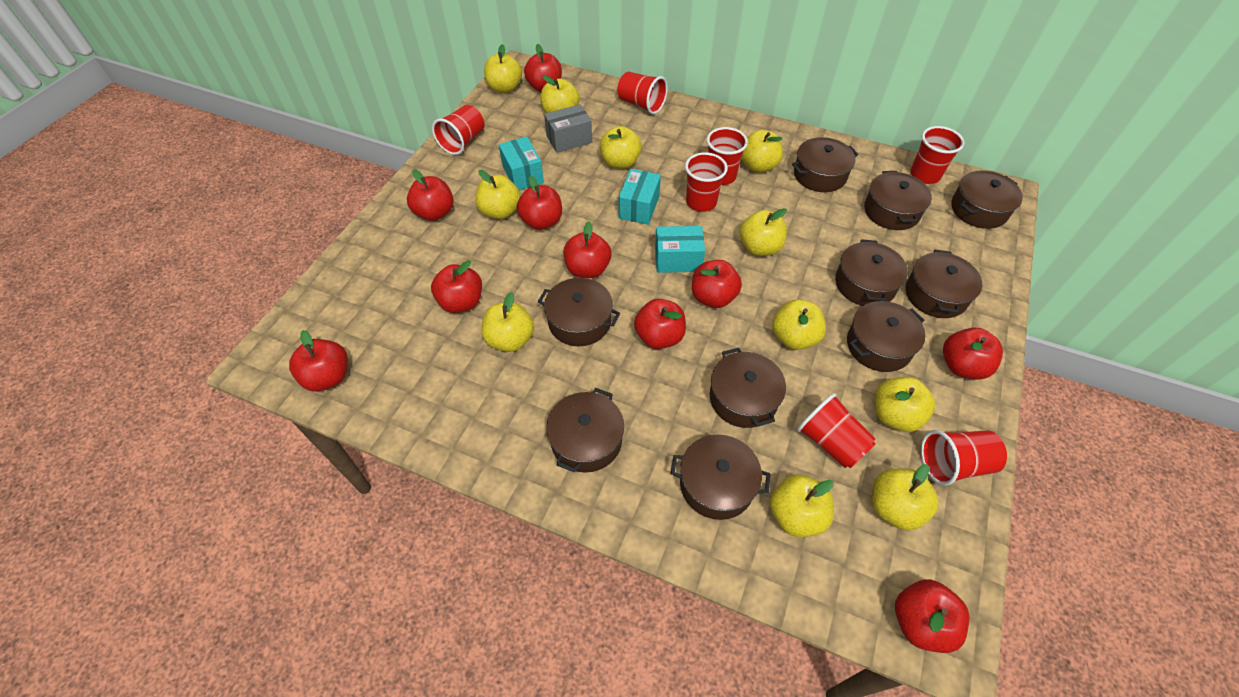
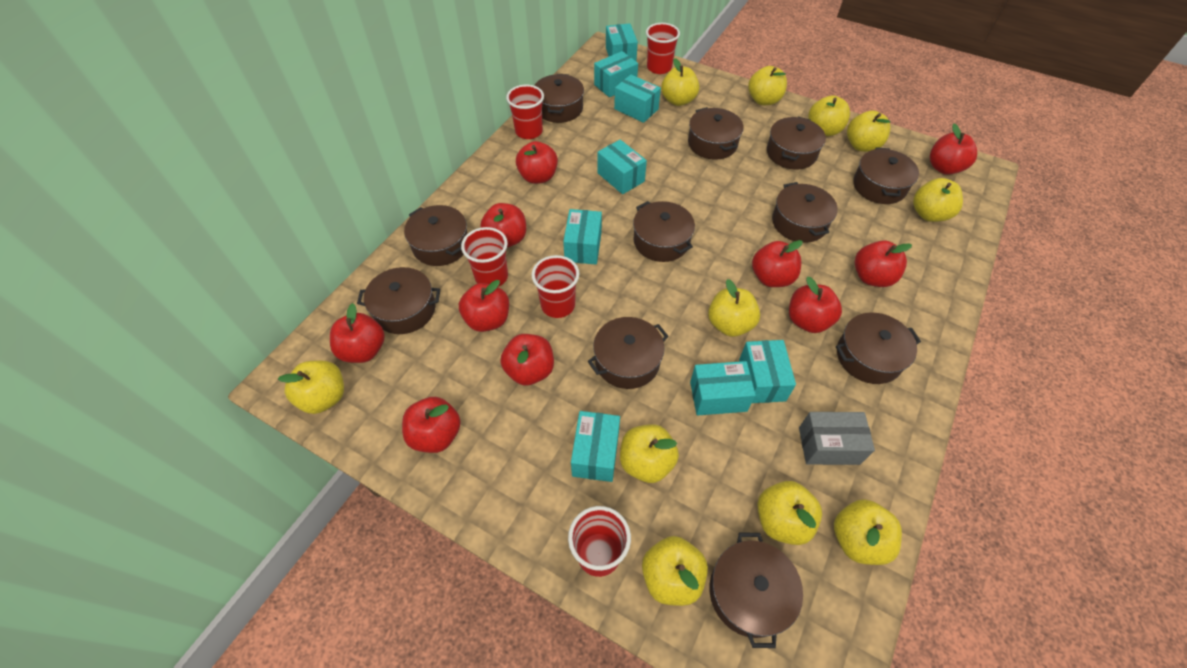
brown pot: [538,278,620,346] [546,388,624,473] [670,435,770,520] [710,348,786,428] [792,137,858,192] [835,239,908,306] [847,301,925,372] [864,171,932,230] [906,250,982,318] [952,170,1023,229] = 10 -> [357,267,440,334] [404,205,468,266] [534,74,584,123] [588,317,669,389] [633,201,695,262] [688,107,743,160] [709,532,803,648] [767,117,826,170] [772,182,838,243] [836,313,921,384] [853,147,919,204] = 11
red cup: [432,105,485,155] [617,72,668,114] [685,152,728,212] [707,127,748,185] [797,393,876,468] [910,126,964,184] [921,430,1007,486] = 7 -> [461,227,508,287] [506,85,544,139] [532,255,579,318] [568,506,631,577] [646,23,680,74] = 5
turquoise box: [499,136,544,190] [619,169,661,225] [655,226,705,273] = 3 -> [563,209,602,265] [571,411,620,482] [594,51,638,97] [597,140,647,194] [606,23,638,61] [614,75,661,123] [690,361,756,415] [739,340,796,403] = 8

